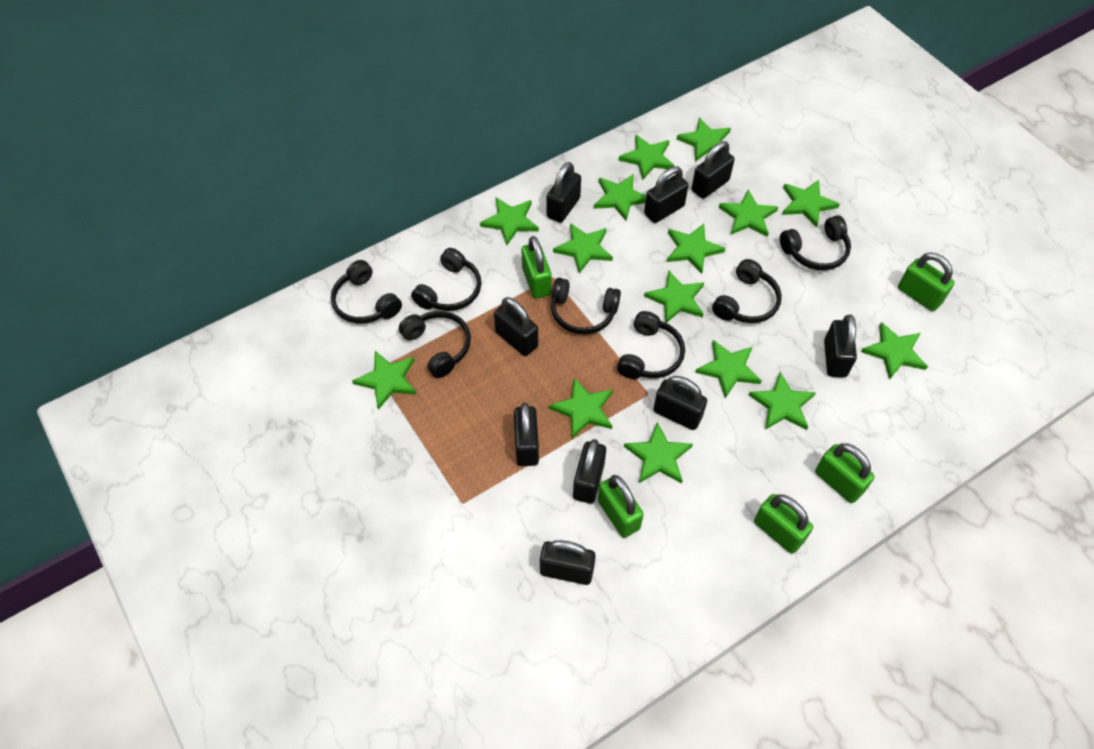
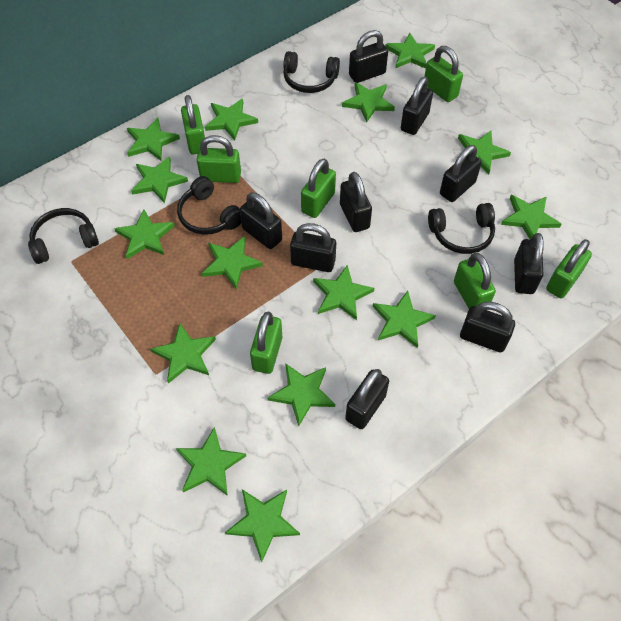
black headphones: [331,260,402,324] [399,311,471,378] [411,248,481,311] [551,278,621,334] [617,311,685,379] [712,259,782,323] [780,215,851,270] = 7 -> [28,208,99,264] [177,176,241,235] [283,51,340,93] [428,203,495,254] = 4
green padlock: [521,236,552,298] [598,475,644,538] [754,494,813,554] [815,443,875,503] [898,252,954,311] = 5 -> [181,95,205,155] [197,135,241,183] [250,312,282,374] [301,159,336,218] [424,46,463,102] [454,253,496,308] [546,239,592,298] = 7

